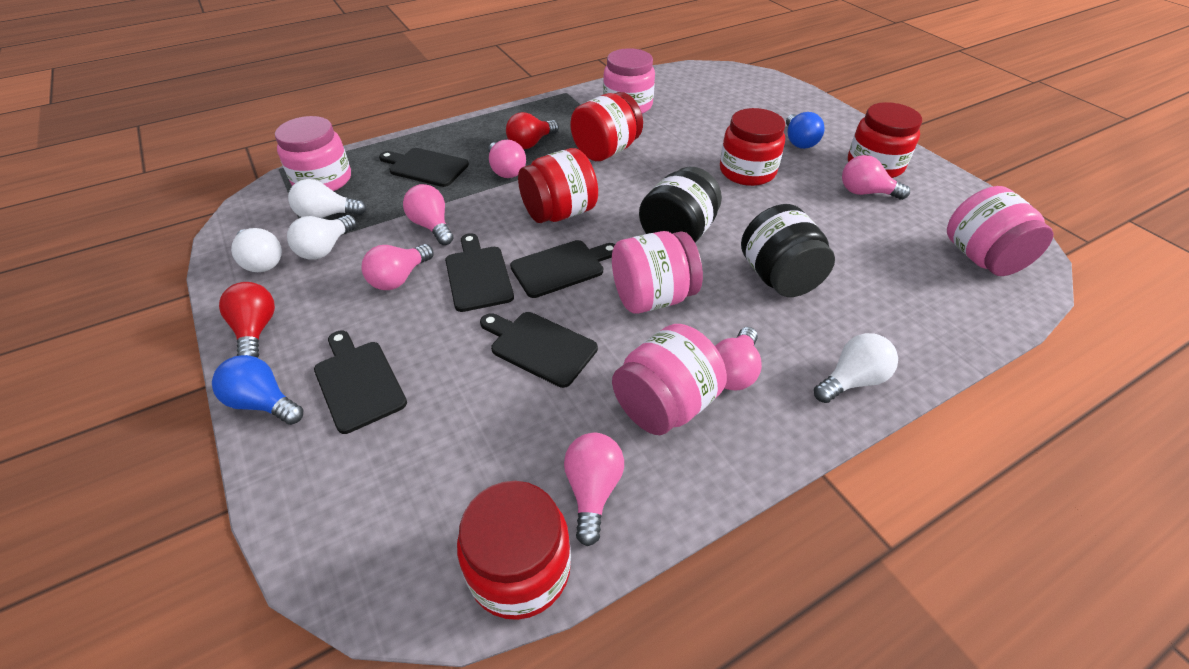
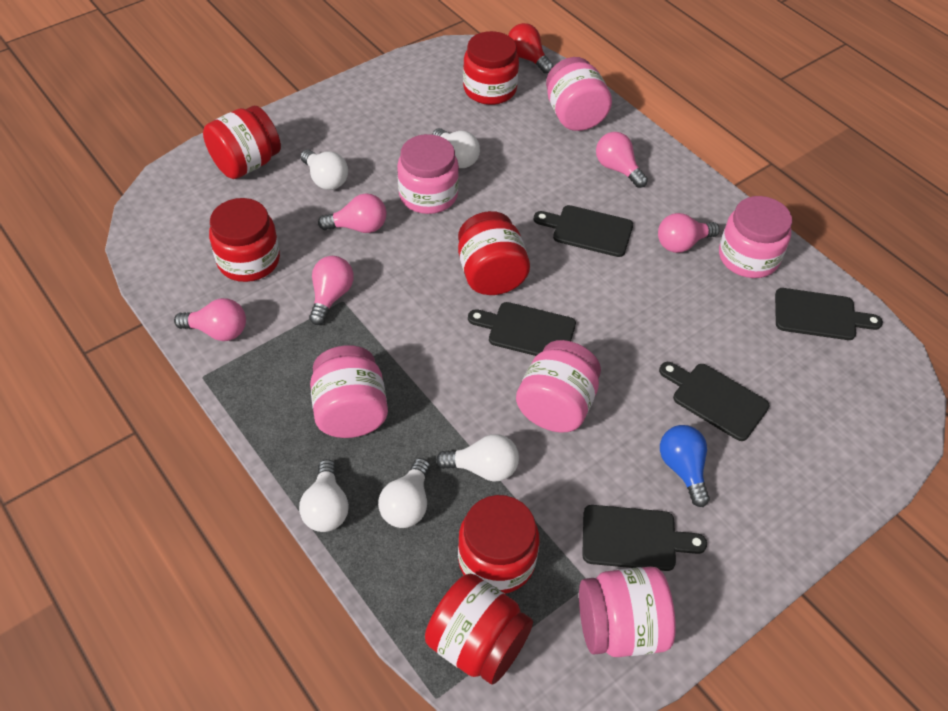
black jar: [639,167,722,243] [741,204,835,297] = 2 -> none = 0
blue light bulb: [212,355,303,425] [786,112,825,149] = 2 -> [660,425,710,507] = 1
pink jar: [275,116,351,191] [603,48,655,114] [612,231,703,314] [612,324,727,435] [947,186,1054,276] = 5 -> [310,345,388,438] [397,134,459,214] [516,340,601,433] [546,57,612,131] [579,567,676,657] [719,196,792,278] = 6
pink light bulb: [361,244,433,290] [403,184,453,245] [488,140,526,178] [564,433,624,546] [715,327,762,391] [842,155,910,200] = 6 -> [174,298,246,341] [309,256,354,325] [318,194,387,233] [596,132,648,188] [658,213,720,253] = 5
red jar: [457,481,571,620] [518,148,598,223] [570,92,643,161] [720,108,785,186] [848,102,922,178] = 5 -> [203,106,281,179] [209,198,280,282] [425,574,533,685] [458,211,530,295] [458,495,539,594] [463,31,519,105] = 6
red light bulb: [219,282,275,358] [506,112,559,149] = 2 -> [508,23,553,74] = 1
white light bulb: [231,228,282,272] [287,215,357,260] [288,179,367,218] [814,333,898,403] = 4 -> [299,459,349,532] [300,149,348,190] [378,458,430,528] [432,128,480,168] [436,434,519,482] = 5

